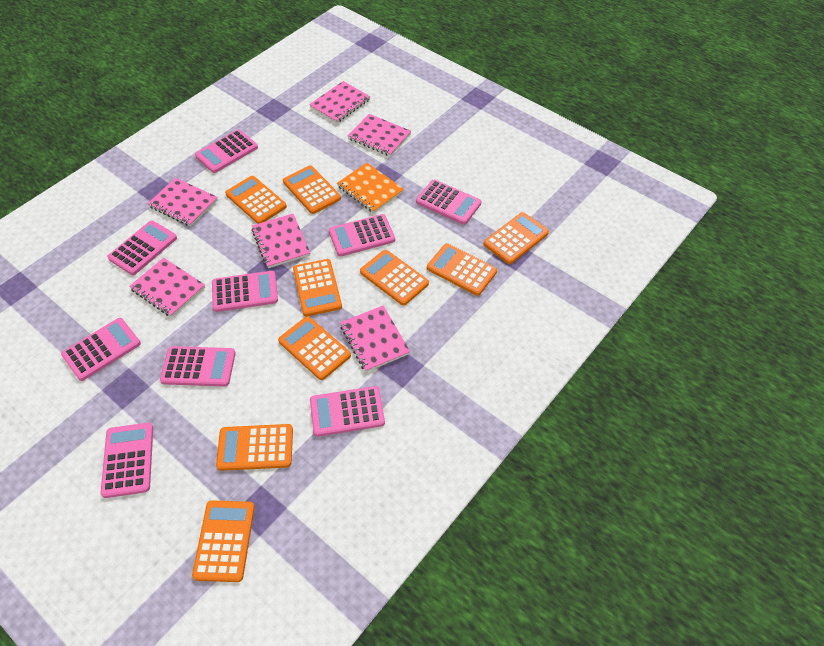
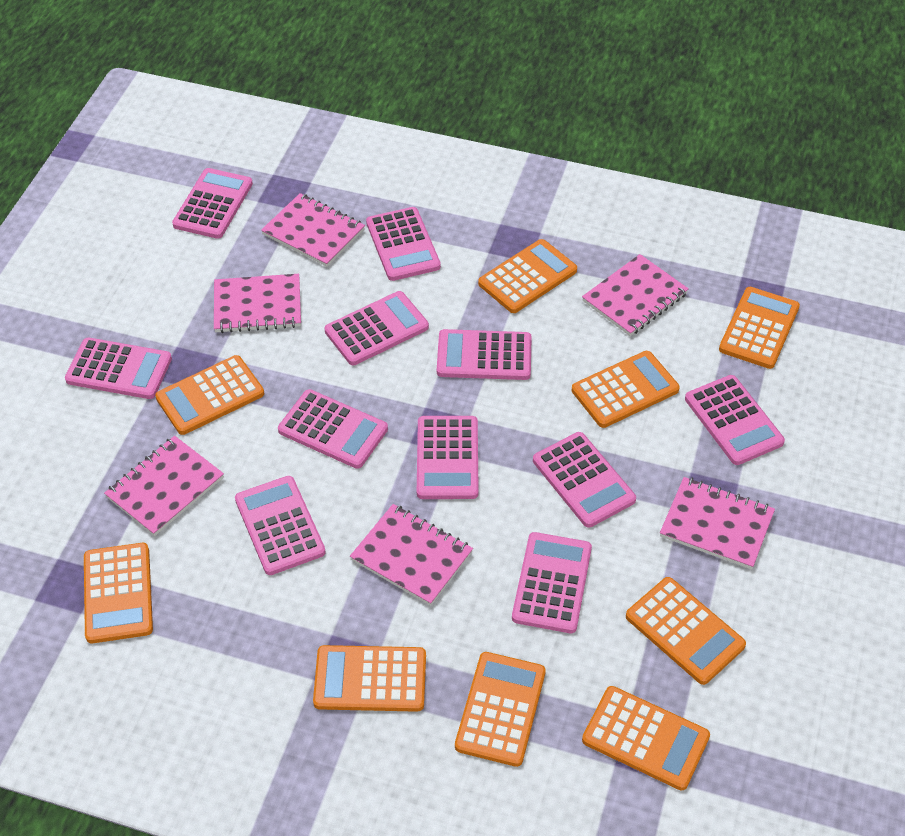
orange notebook: [337,163,404,213] = 1 -> none = 0
pink calculator: [61,318,141,381] [101,423,153,498] [107,220,177,275] [160,346,236,387] [195,130,258,173] [212,271,278,312] [310,386,385,437] [329,214,395,257] [416,180,482,225] = 9 -> [65,338,172,399] [172,168,253,239] [235,476,326,575] [278,389,388,469] [324,291,429,365] [366,207,441,281] [417,416,479,499] [437,329,532,380] [512,532,592,633] [533,432,636,528] [685,375,785,465] = 11

